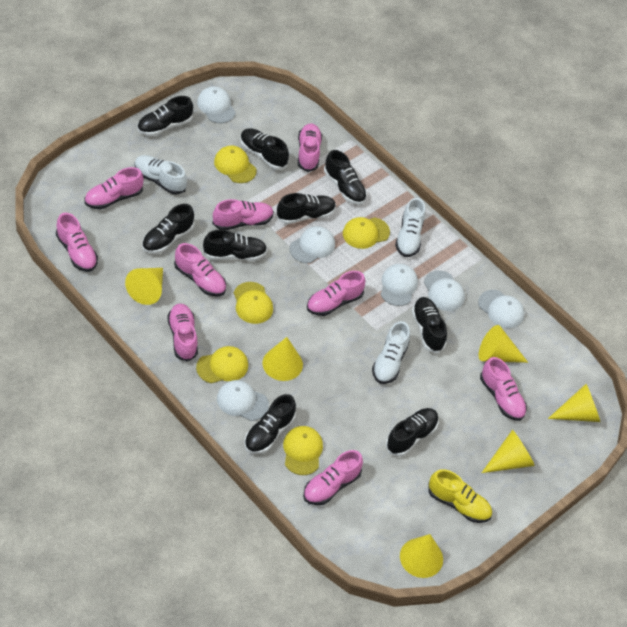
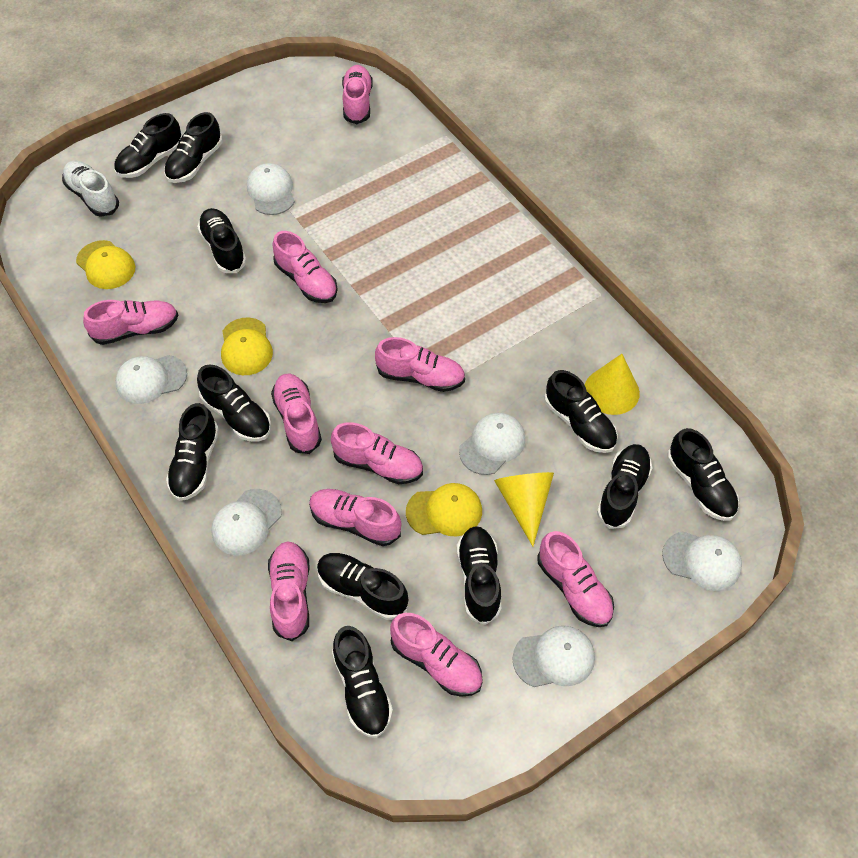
black shoe: [137,96,193,136] [142,204,194,254] [203,230,267,261] [240,128,289,170] [244,394,296,454] [276,193,336,224] [324,150,367,205] [386,408,439,457] [412,297,447,353] = 9 -> [114,113,182,178] [164,112,223,183] [166,403,219,501] [197,208,247,273] [197,365,271,442] [317,553,408,620] [332,626,393,738] [457,526,502,625] [544,370,618,453] [597,444,652,529] [667,428,739,521] = 11
pink shoe: [56,213,98,272] [84,167,144,209] [167,303,198,362] [174,243,226,297] [212,199,274,230] [298,123,322,172] [303,450,363,505] [307,271,365,316] [480,357,527,421] = 9 -> [83,300,178,345] [268,542,310,641] [271,373,322,454] [273,231,338,303] [309,489,401,546] [331,422,423,484] [342,65,373,124] [375,337,465,392] [390,613,483,697] [537,531,614,627] = 10
white shoe: [135,155,187,195] [372,321,410,384] [395,198,425,257] = 3 -> [62,160,119,217] = 1
yellow cap: [196,346,248,383] [214,146,257,183] [234,282,273,324] [283,426,323,475] [343,217,390,249] = 5 -> [76,240,135,289] [221,318,273,375] [406,483,482,536] = 3
yellow cone: [125,268,163,305] [263,337,303,381] [400,534,443,578] [479,325,528,363] [482,430,535,473] [548,384,600,422] = 6 -> [494,472,554,546] [585,354,640,415] = 2
yellow shoe: [429,469,492,523] = 1 -> none = 0

